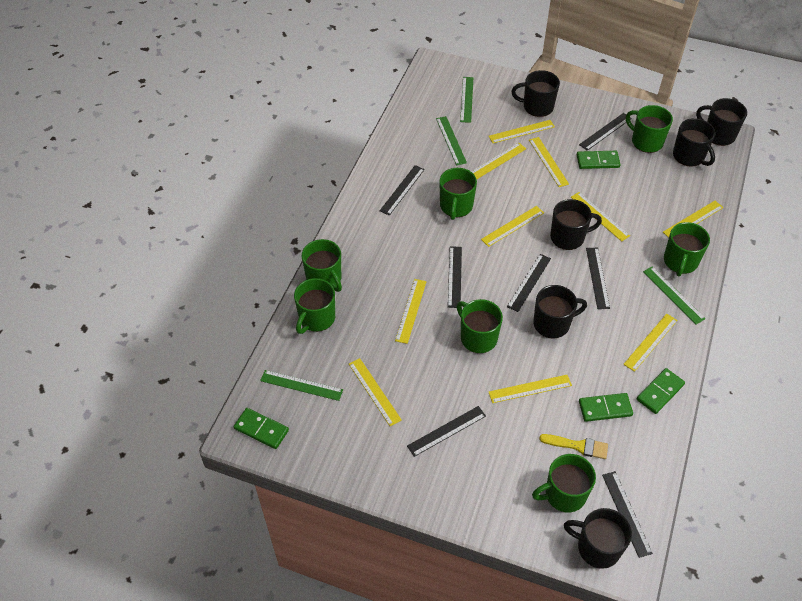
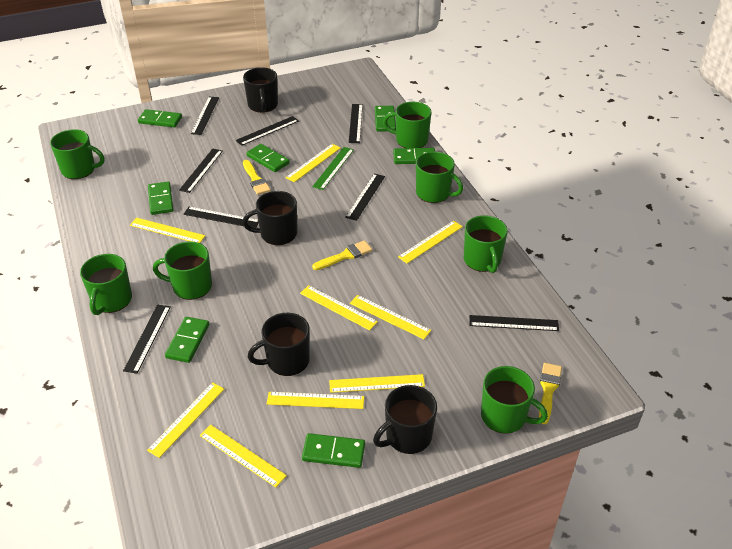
black mug: [511,70,560,117] [533,285,587,339] [550,199,602,250] [564,508,632,569] [673,118,715,167] [696,98,747,146] = 6 -> [243,67,278,113] [243,191,297,245] [248,313,310,376] [373,385,437,454] = 4
black ruler: [380,165,425,216] [407,406,486,457] [448,246,462,308] [507,254,551,312] [579,113,632,151] [586,248,610,309] [602,471,653,558] = 7 -> [123,304,171,374] [179,149,223,193] [184,207,259,228] [191,97,219,135] [236,116,299,146] [345,174,385,221] [349,104,363,143] [469,315,559,331] = 8
green domino: [234,408,289,449] [577,151,620,169] [579,393,633,422] [637,368,685,414] = 4 -> [138,109,182,128] [148,181,173,215] [165,317,209,363] [246,144,290,172] [302,433,365,468] [375,106,396,132] [393,148,435,164] = 7
green ruler: [260,370,343,401] [436,116,467,165] [460,77,473,123] [643,266,705,324] = 4 -> [312,147,354,190] = 1
yellow brush: [539,434,608,459] = 1 -> [243,160,271,195] [312,240,372,270] [539,363,562,424] = 3
yellow ruler: [349,358,402,426] [395,279,427,344] [471,143,526,179] [481,206,544,247] [489,120,555,143] [489,375,572,403] [529,137,569,187] [571,192,630,242] [623,314,678,372] [663,201,723,238] = 10 -> [130,218,205,243] [147,382,224,458] [200,425,287,487] [267,392,364,409] [285,144,341,182] [300,285,378,331] [329,374,425,393] [350,295,431,339] [398,221,463,264] = 9

